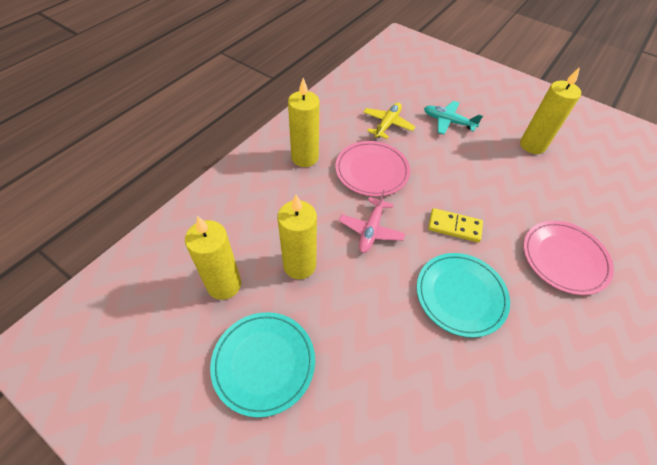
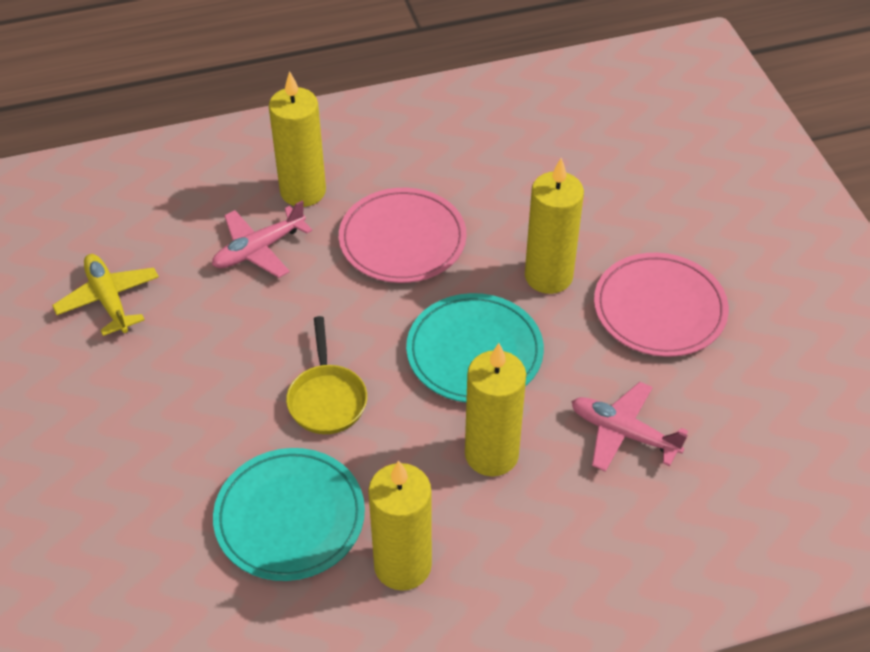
pink plane: [339,190,405,253] = 1 -> [212,201,312,278] [571,382,688,472] = 2
turquoise plane: [424,101,483,135] = 1 -> none = 0
yellow domino: [428,208,483,242] = 1 -> none = 0
yellow pan: none = 0 -> [286,316,367,434] = 1

